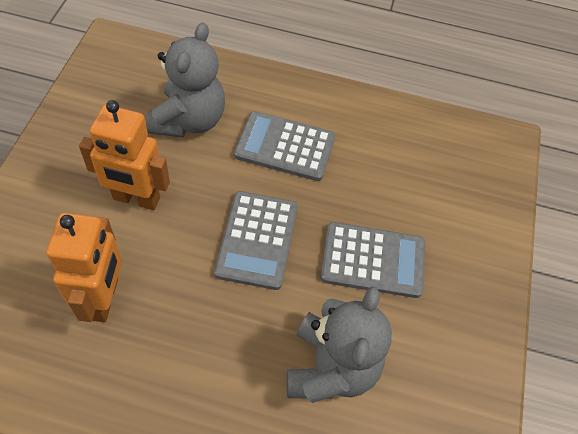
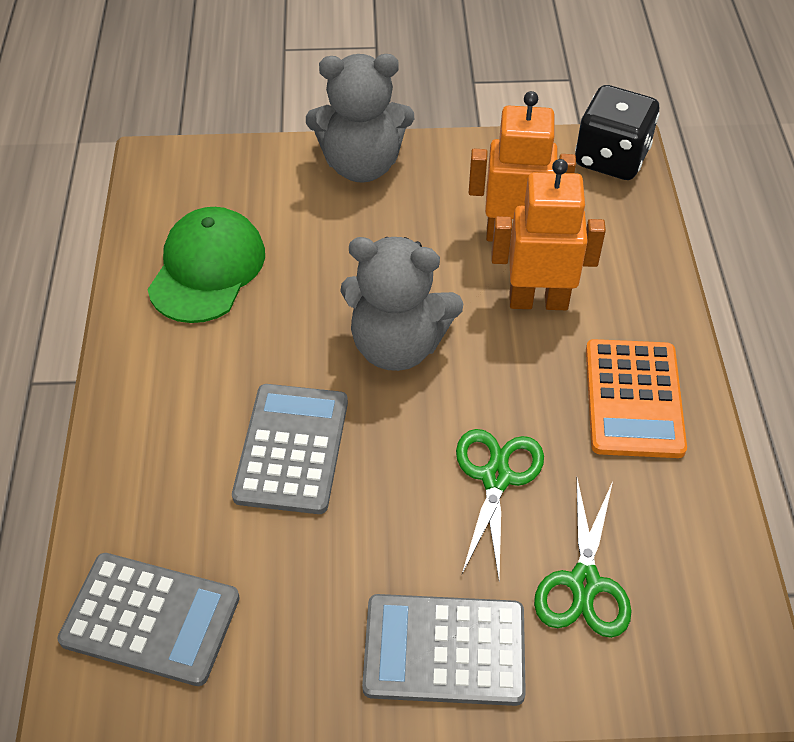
black dice: none = 0 -> [575,85,659,180] = 1
green cap: none = 0 -> [147,207,265,323] = 1
green scissors: none = 0 -> [456,429,544,579] [534,479,631,638] = 2
orange calculator: none = 0 -> [586,339,687,458] = 1

